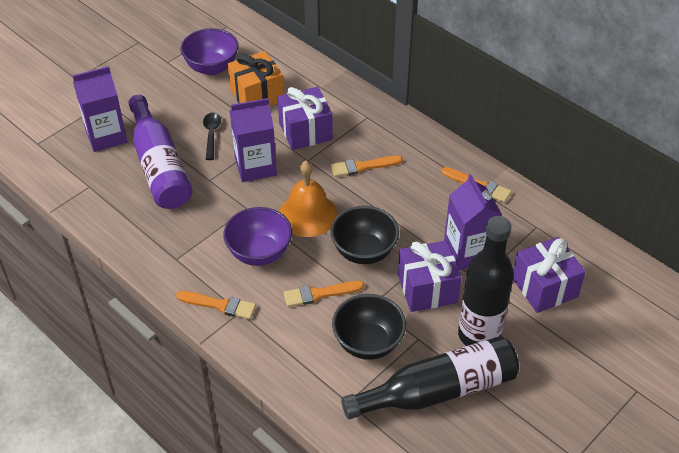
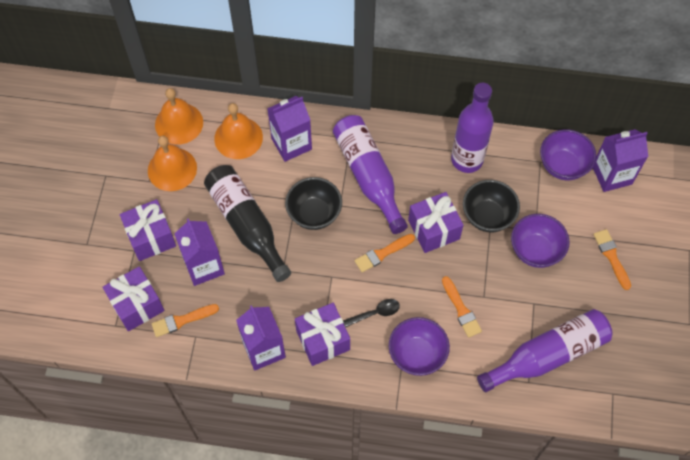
black bottle: [341,336,519,419] [458,216,514,346] = 2 -> [204,165,291,282] = 1
orange bell: [279,161,337,237] = 1 -> [148,136,197,191] [155,88,203,145] [214,103,263,159] = 3
orange gift: [228,51,284,106] = 1 -> none = 0
purple bottle: [128,95,193,209] = 1 -> [333,115,408,234] [451,83,494,173] [477,309,613,392] = 3
purple bowl: [181,28,239,75] [223,207,292,266] = 2 -> [389,317,450,376] [511,214,570,268] [540,129,596,180] = 3
purple carton: [73,66,128,152] [230,98,277,182] [444,174,502,270] = 3 -> [174,218,225,286] [236,305,286,370] [267,96,312,162] [593,129,648,192] = 4
purple gift: [278,87,333,150] [398,240,462,312] [513,237,586,313] = 3 -> [103,266,164,331] [120,199,176,261] [295,303,350,366] [408,192,463,253] = 4

